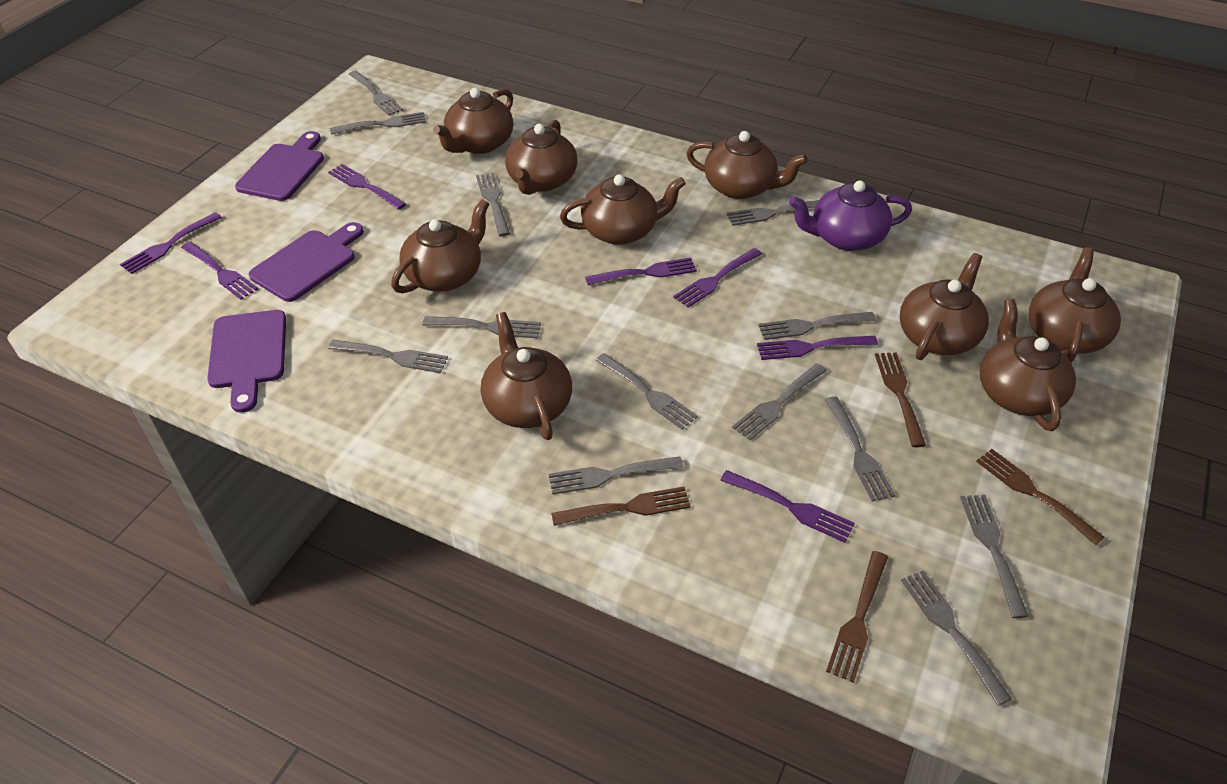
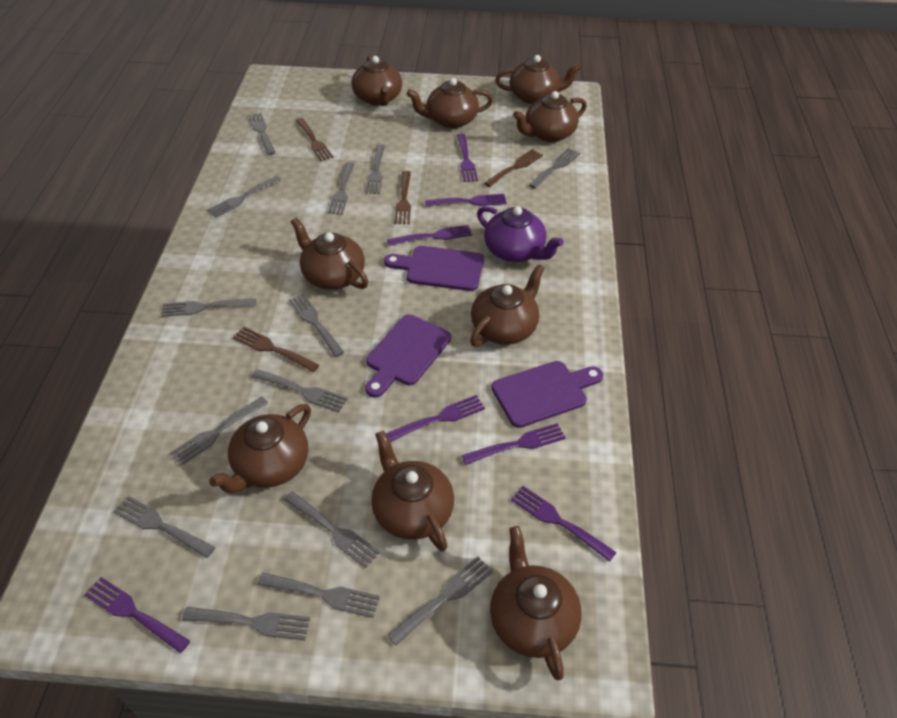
grey fork: [328,340,448,373] [330,112,426,135] [349,71,403,116] [423,316,541,338] [476,173,510,236] [549,457,684,495] [595,353,698,430] [727,200,819,226] [732,363,827,440] [758,312,876,340] [825,396,895,502] [901,570,1012,706] [960,495,1029,618] = 13 -> [114,496,215,558] [161,299,257,317] [170,397,268,466] [182,607,310,640] [208,176,282,218] [248,113,275,155] [252,369,348,412] [258,573,380,618] [284,491,380,568] [289,294,344,357] [328,162,354,215] [365,144,385,194] [388,557,493,646] [529,148,580,189] = 14

